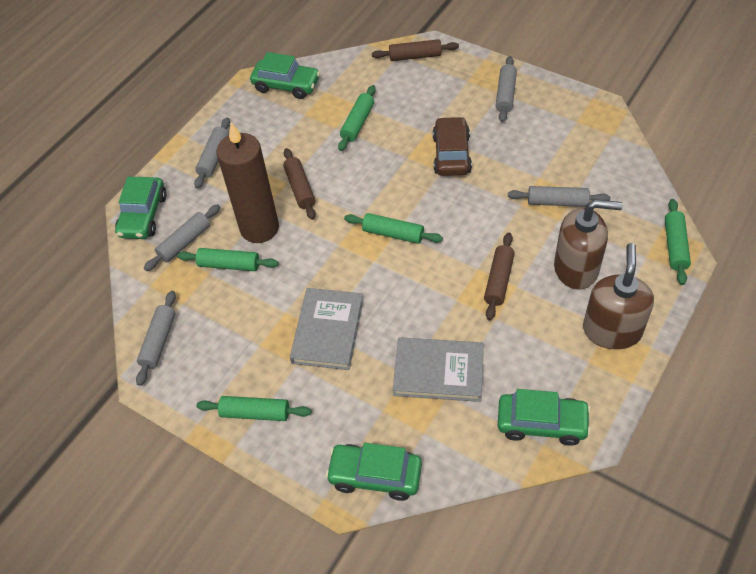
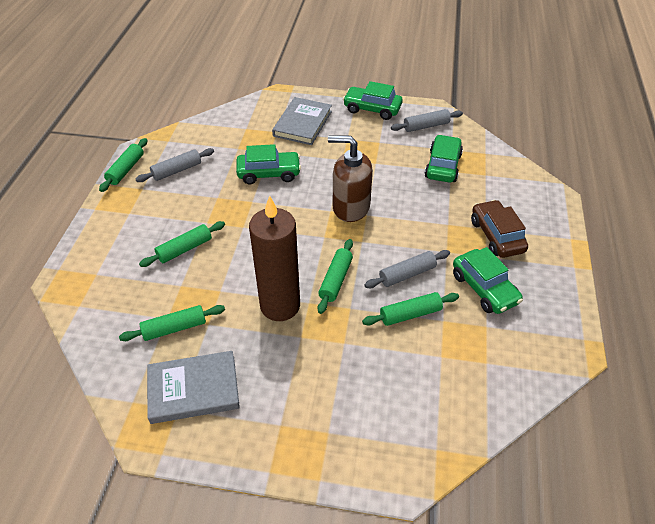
brown rolling pin: [283,148,316,220] [372,39,459,61] [484,233,515,320] = 3 -> none = 0
brown soap dispenser: [554,200,623,290] [583,243,654,350] = 2 -> [328,135,373,222] = 1
grey rolling pin: [136,291,176,386] [144,204,220,271] [194,117,230,189] [495,56,517,122] [508,186,610,207] = 5 -> [136,148,214,182] [364,250,450,288] [391,109,463,132] = 3

